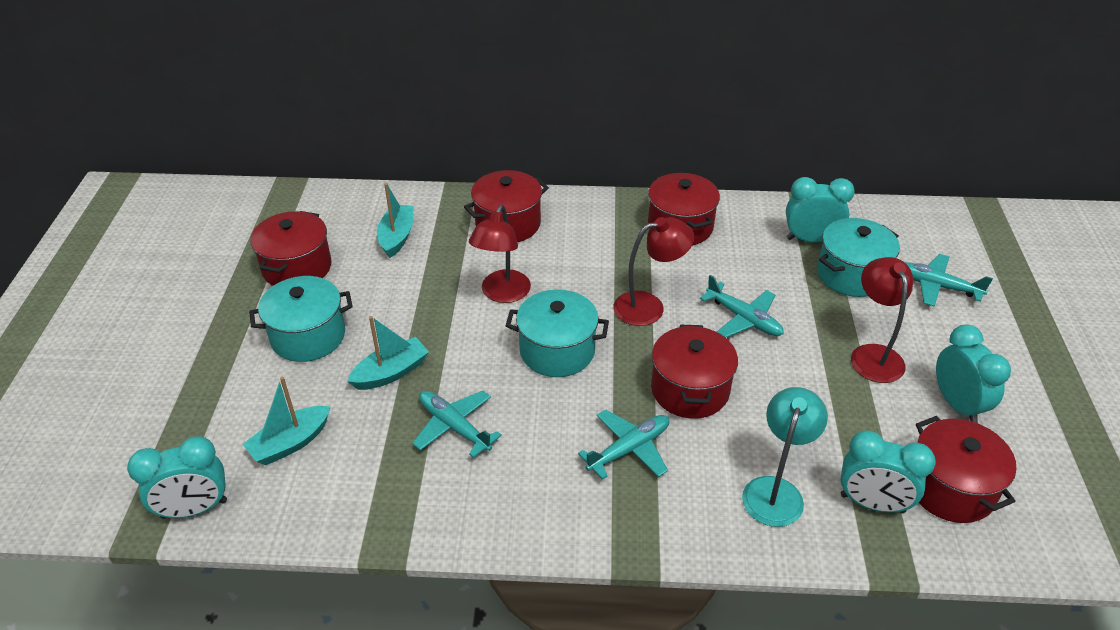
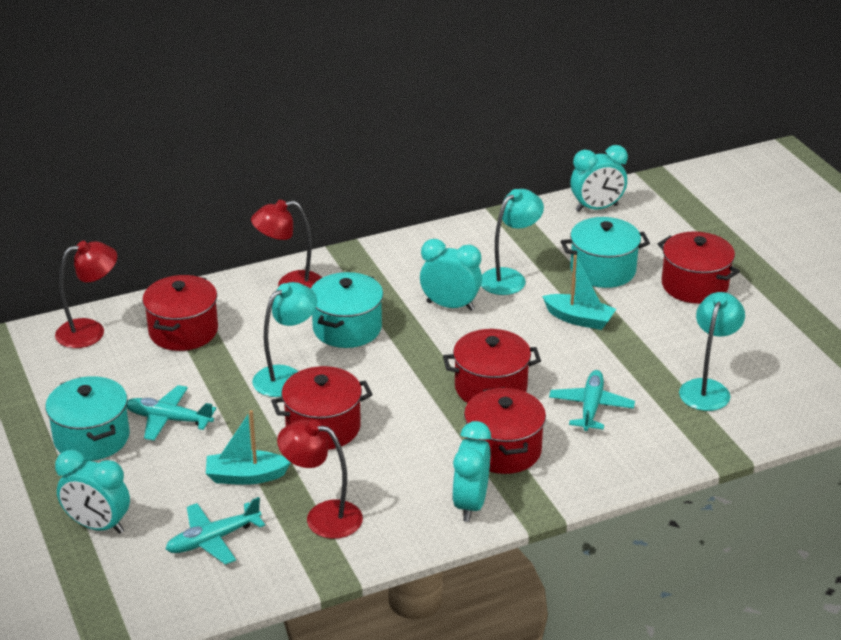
turquoise boat: [243,377,330,465] [347,316,429,390] [377,183,414,258] = 3 -> [206,410,291,485] [542,255,616,330] = 2
turquoise lamp: [742,387,828,527] = 1 -> [252,282,317,397] [481,189,544,295] [679,292,745,411] = 3
turquoise plane: [412,391,502,458] [578,409,669,480] [700,275,784,338] [905,254,993,306] = 4 -> [126,385,216,441] [166,497,265,565] [549,370,635,431] = 3

